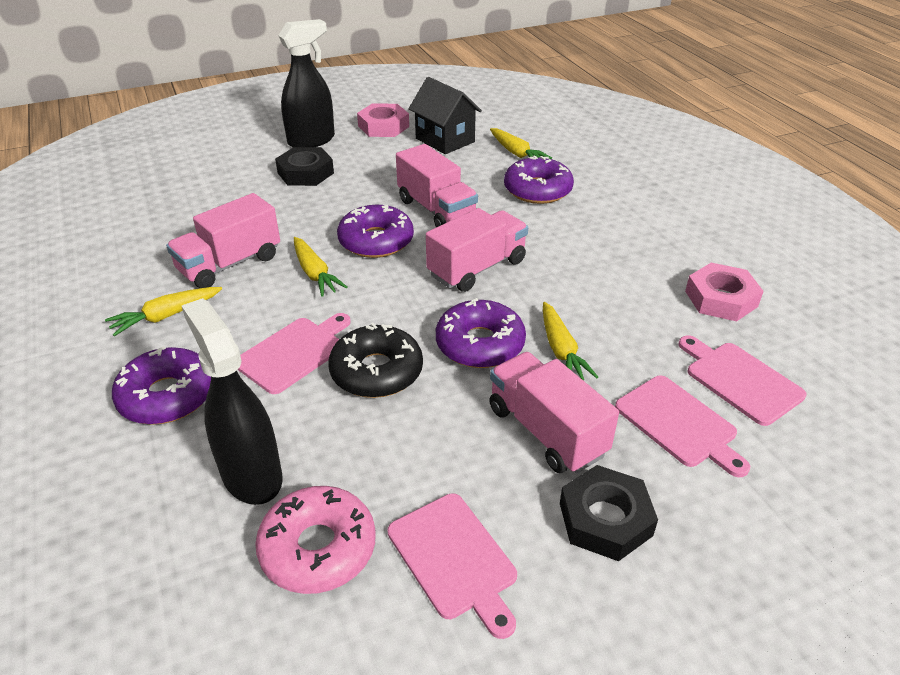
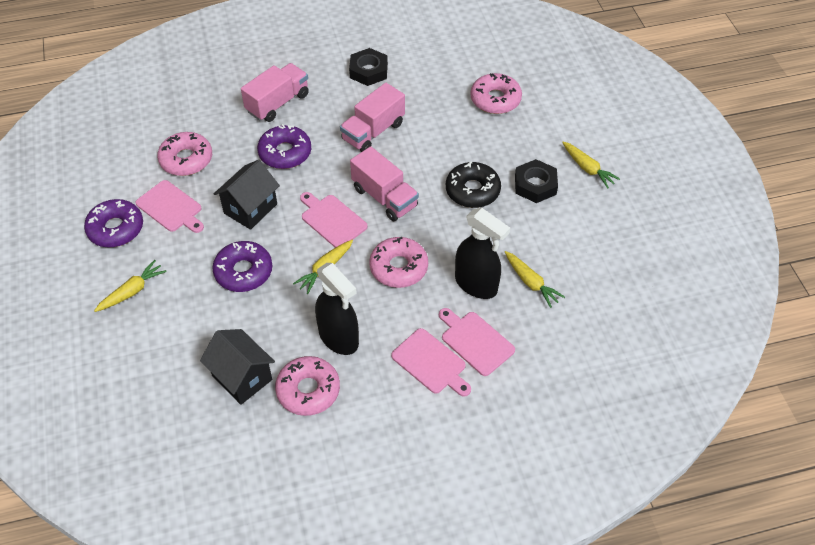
black house: [408,77,482,154] = 1 -> [200,329,275,405] [214,160,280,230] = 2
pink donut: [255,486,376,594] = 1 -> [157,132,212,176] [275,356,340,416] [369,237,428,288] [470,73,522,114] = 4
pink nut: [357,104,409,137] [685,263,764,321] = 2 -> none = 0
pink truck: [166,193,280,288] [396,144,478,227] [426,208,528,292] [489,352,619,473] = 4 -> [241,63,309,122] [340,83,405,152] [350,146,419,221] = 3
purple donut: [112,346,211,425] [337,205,414,258] [436,298,526,368] [504,155,574,204] = 4 -> [84,199,143,247] [212,241,272,292] [257,124,311,169] = 3

